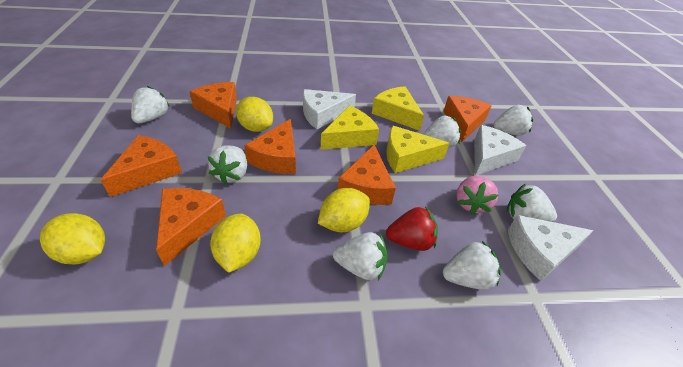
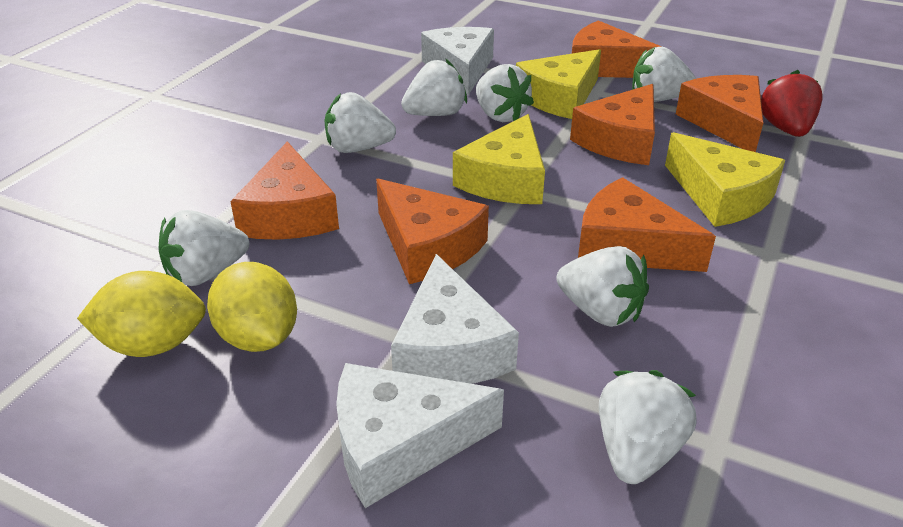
pink strawberry: [457,175,498,215] = 1 -> none = 0
yellow lemon: [40,213,105,265] [210,214,261,273] [236,97,273,132] [318,188,370,232] = 4 -> [77,271,206,357] [207,262,297,352] = 2

